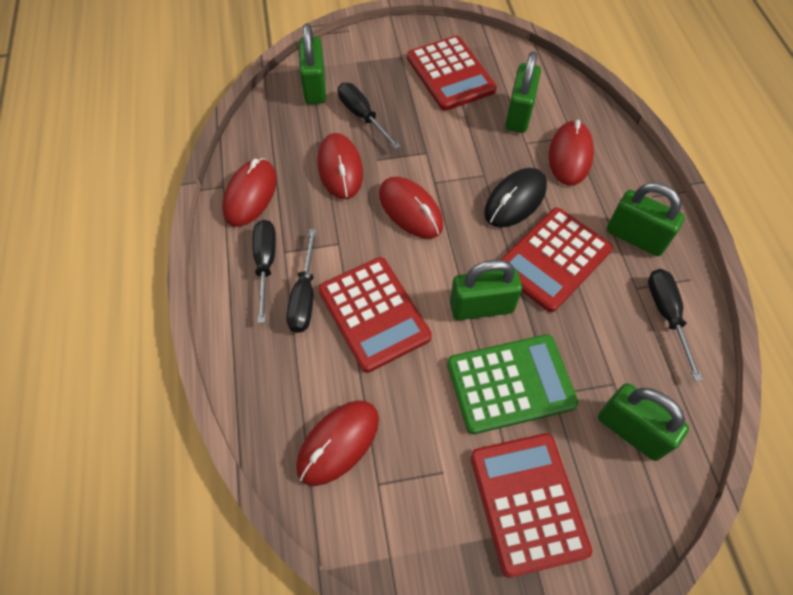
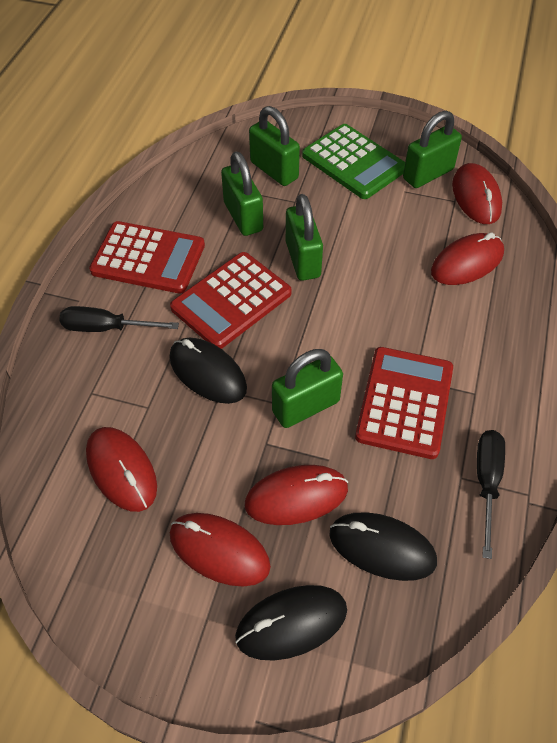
black mouse: [484,168,547,227] = 1 -> [169,338,247,404] [235,585,347,661] [329,512,437,581] = 3
black screwdriver: [253,220,276,323] [286,229,317,333] [338,83,401,149] [648,269,703,381] = 4 -> [59,306,179,332] [477,430,505,559] = 2
red calculator: [318,257,432,373] [407,36,497,111] [470,433,592,578] [500,207,613,312] = 4 -> [89,221,205,294] [170,252,292,349] [355,347,453,459] = 3

